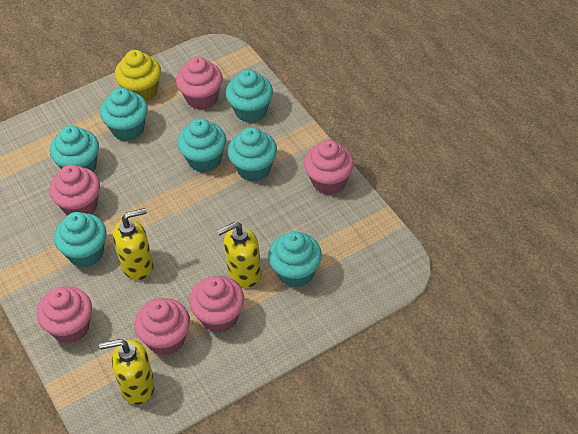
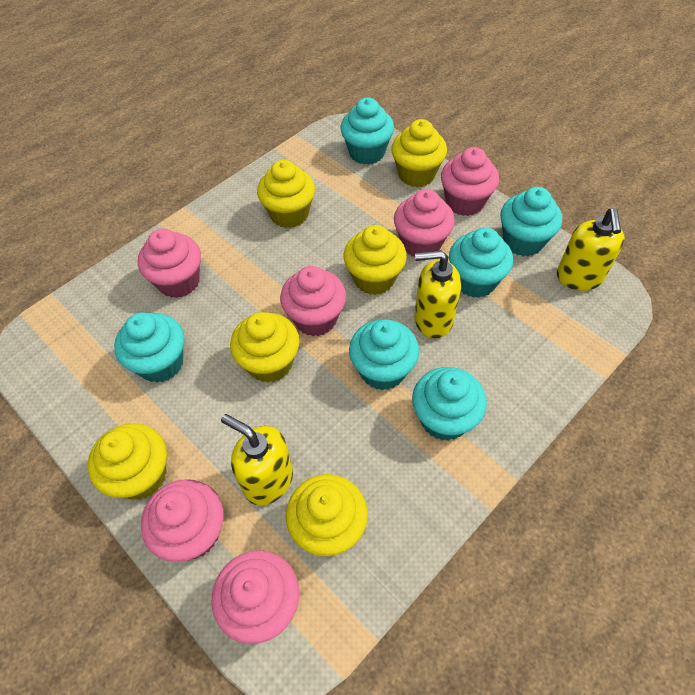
turquoise cupcake: [50,125,99,172] [54,212,107,267] [100,88,148,141] [177,118,226,172] [226,69,273,123] [228,127,277,182] [268,231,322,288] = 7 -> [114,312,184,383] [340,98,394,165] [349,319,419,390] [412,367,487,441] [449,227,513,298] [500,187,562,256] = 6
yellow cupcake: [115,50,161,101] = 1 -> [88,423,167,500] [230,312,299,383] [257,160,315,228] [286,474,368,556] [344,225,407,295] [391,119,447,187] = 6

